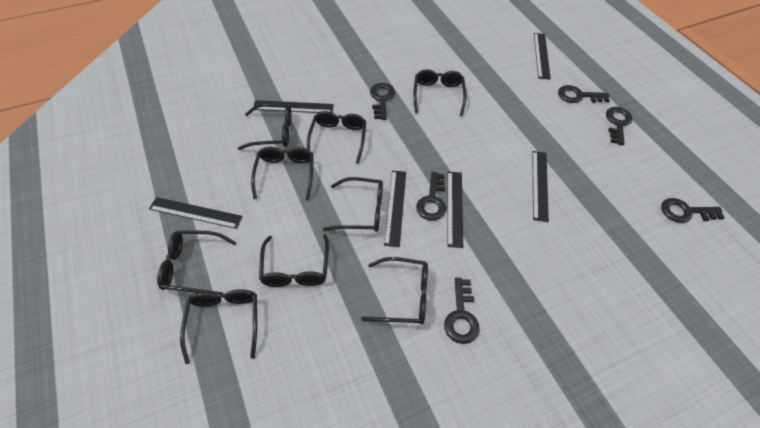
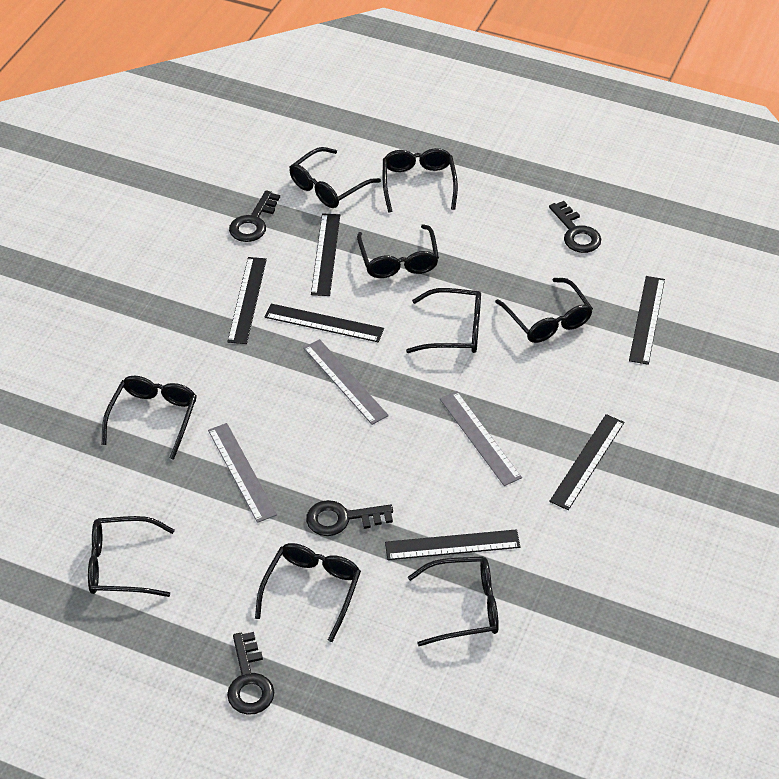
black key: [370,83,395,120] [416,172,446,221] [444,278,480,344] [558,85,610,103] [606,107,633,146] [661,198,725,223] = 6 -> [227,632,274,715] [229,190,280,242] [306,500,393,536] [549,201,601,253] = 4
grey ruler: none = 0 -> [208,423,277,523] [303,339,389,425] [440,391,522,486] = 3

